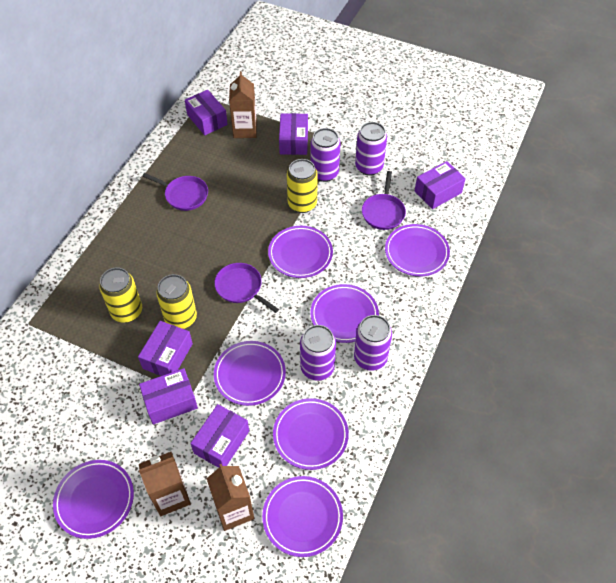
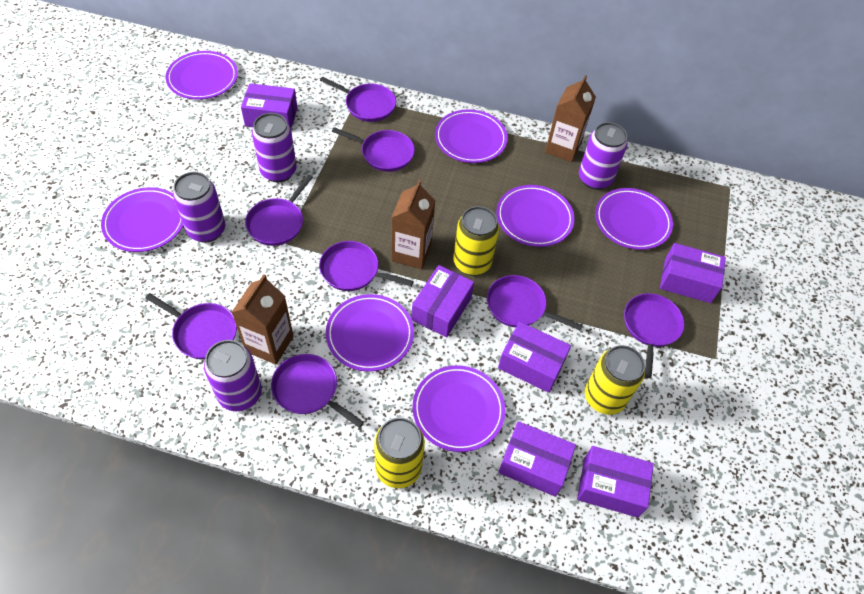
purple pan: [142,173,208,211] [214,263,279,313] [362,171,406,230] = 3 -> [145,293,237,359] [245,174,313,246] [271,354,364,428] [319,241,413,291] [320,77,396,122] [332,127,415,172] [487,275,582,330] [624,293,684,378] = 8

